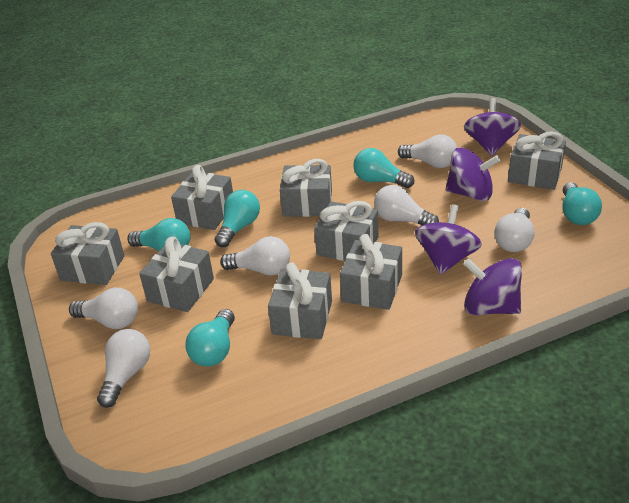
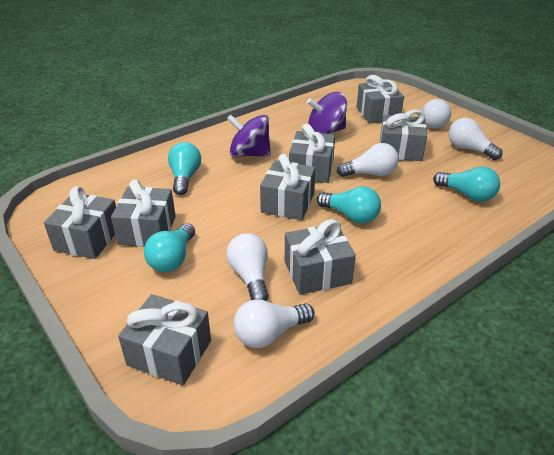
purple spinning top: [415,204,482,275] [446,147,500,201] [463,258,522,315] [464,98,521,156] = 4 -> [227,114,271,157] [307,92,347,134] = 2
turquoise light bulb: [127,218,191,251] [185,309,235,367] [215,190,260,247] [353,148,414,188] [562,182,602,225] = 5 -> [144,223,195,272] [168,142,201,195] [317,186,381,224] [433,166,500,202] = 4
white light bulb: [69,288,138,329] [97,329,150,408] [220,236,290,276] [374,185,439,226] [398,134,457,168] [494,208,535,252] = 6 -> [226,233,269,301] [233,299,315,348] [337,143,399,177] [422,99,451,128] [449,118,503,160] = 5

